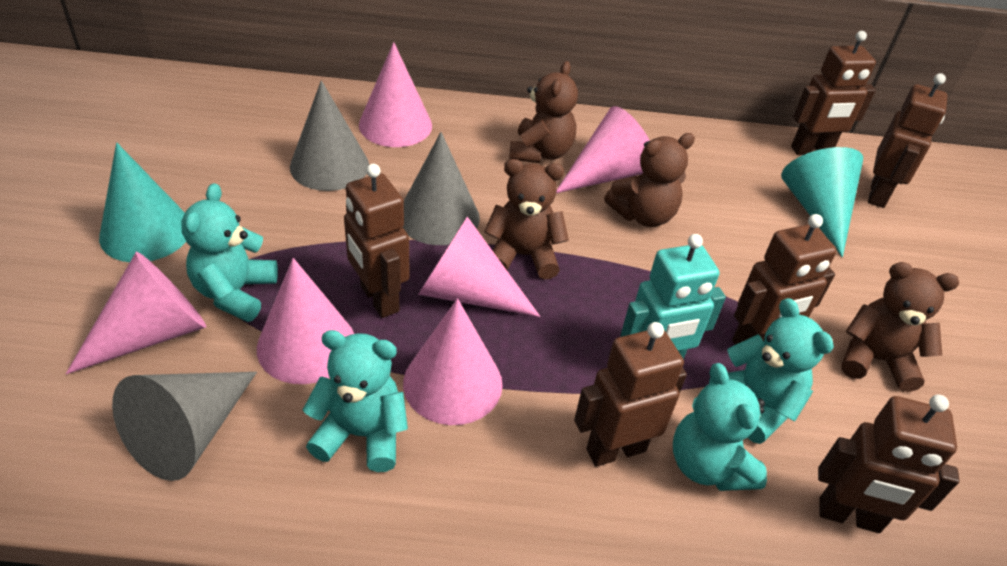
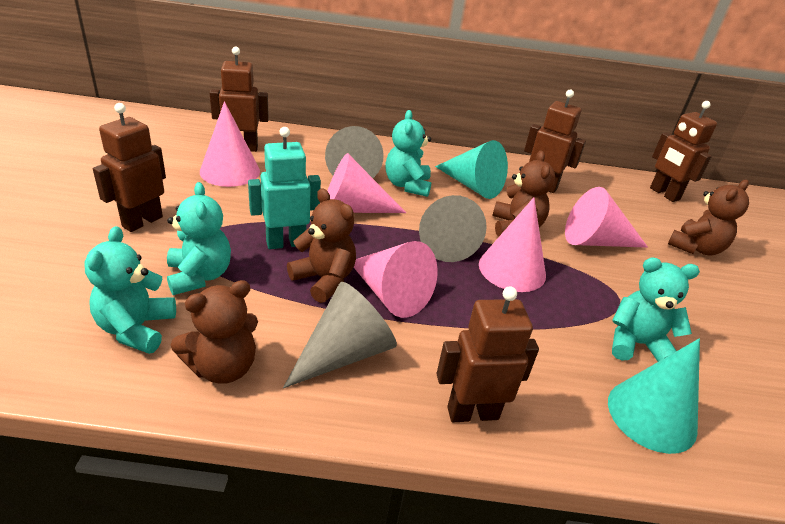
brown robot: [344,164,410,318] [574,322,687,467] [732,214,837,345] [791,31,876,155] [818,394,960,533] [868,73,948,208] = 6 -> [93,103,166,232] [210,47,269,152] [437,286,539,422] [524,89,586,193] [650,101,717,202] = 5
pink cone: [66,252,206,374] [257,258,354,384] [359,42,432,147] [403,298,503,425] [418,217,541,317] [556,106,650,193] = 6 -> [200,101,260,187] [327,153,406,213] [354,241,438,318] [479,197,546,292] [565,187,648,248] = 5

